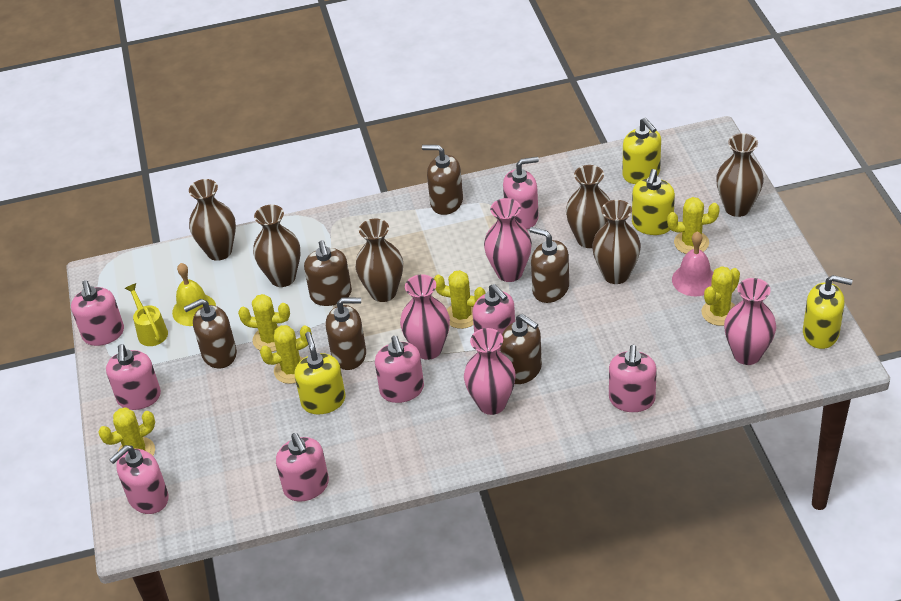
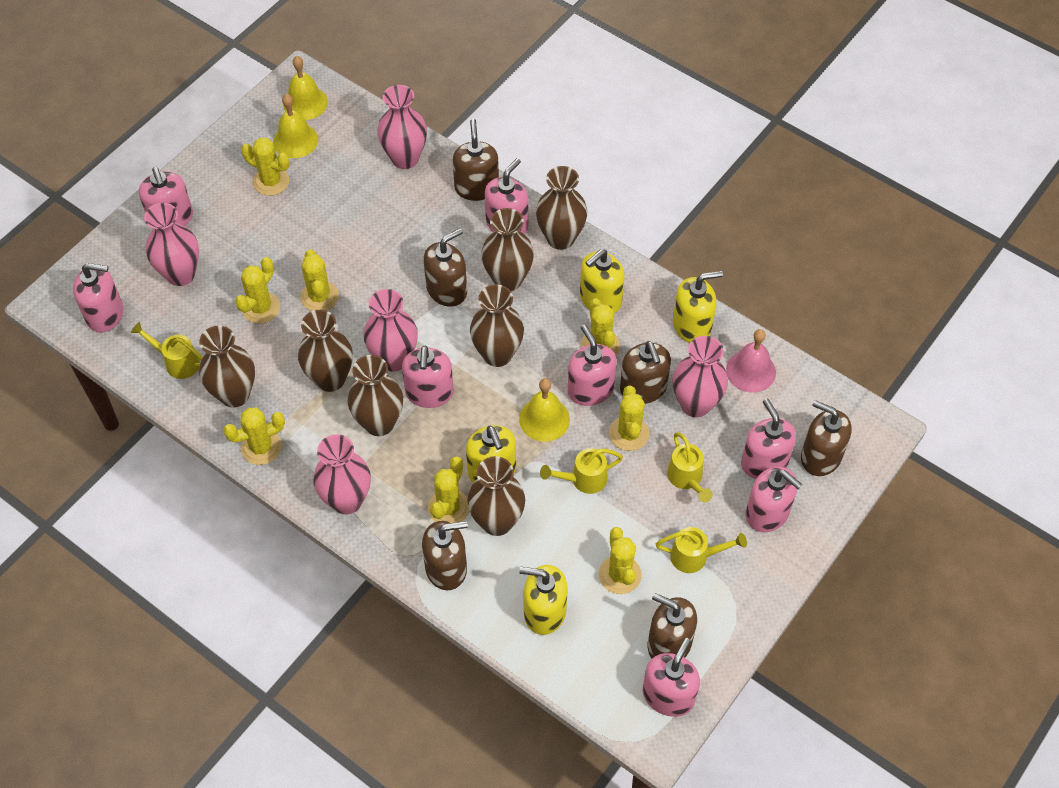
brown vase: [189,179,236,261] [253,205,301,287] [355,219,403,302] [566,165,611,248] [592,200,641,284] [716,133,764,217] = 6 -> [199,326,255,407] [298,310,353,392] [348,355,403,436] [467,456,525,536] [470,284,524,367] [481,208,534,291] [536,166,587,250] = 7
pink vase: [400,274,450,360] [464,328,516,415] [484,198,532,282] [724,278,776,365] = 4 -> [144,203,199,286] [313,434,371,514] [363,289,418,372] [377,85,427,169] [673,336,728,417] = 5
yellow bell: [172,263,216,326] = 1 -> [273,94,318,158] [283,56,328,120] [519,378,570,442] = 3
yellow cactus: [98,407,155,456] [238,294,290,352] [260,325,312,384] [434,270,486,329] [667,197,720,254] [701,266,740,326] = 6 -> [223,408,285,465] [235,257,280,324] [241,137,290,196] [300,249,339,311] [428,456,469,523] [581,298,620,355] [599,527,642,594] [609,386,650,451] = 8
yellow watering can: [125,283,168,346] = 1 -> [131,322,203,379] [540,448,623,494] [656,527,747,573] [667,432,713,502] = 4

